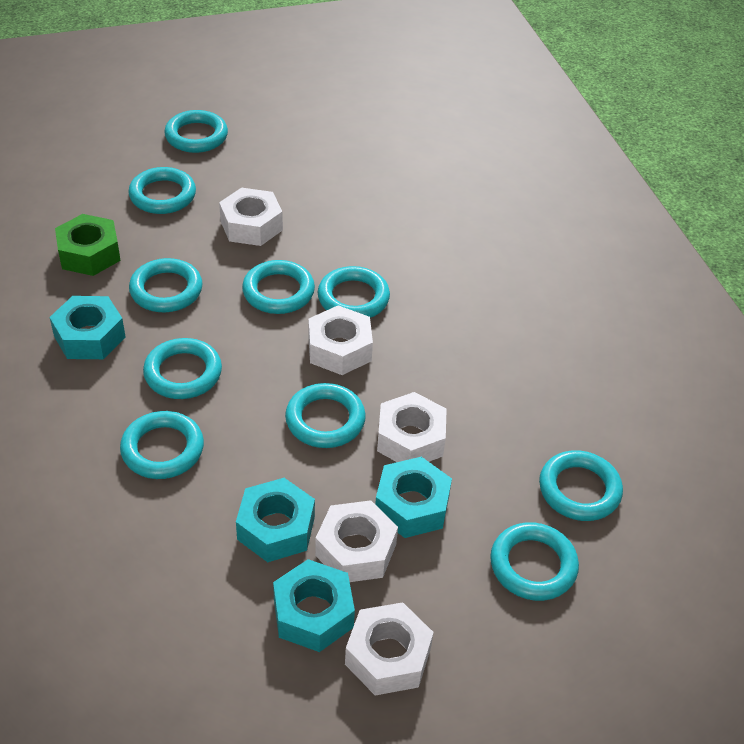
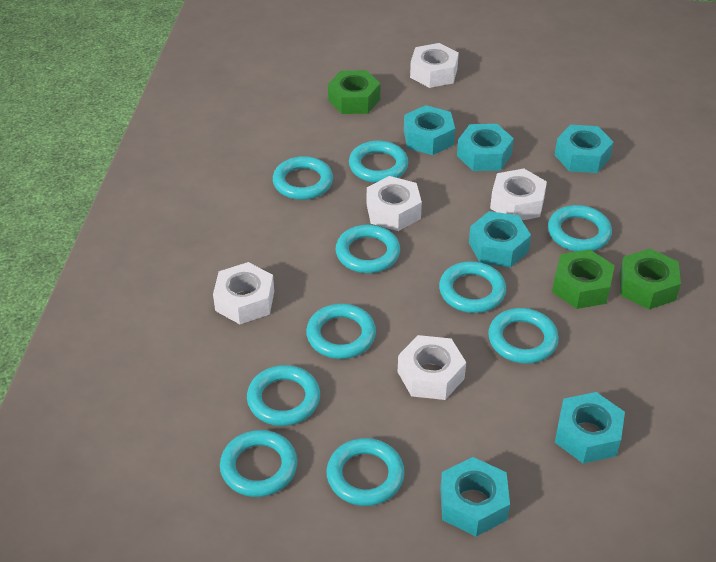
green nut: [55,214,121,276] = 1 -> [328,70,381,114] [552,249,615,309] [619,249,681,309] = 3
turquoise nut: [50,296,125,359] [236,478,315,562] [273,559,355,652] [375,457,452,538] = 4 -> [404,105,455,155] [440,457,510,536] [457,124,514,171] [469,211,531,268] [555,125,613,173] [555,392,625,463] = 6

